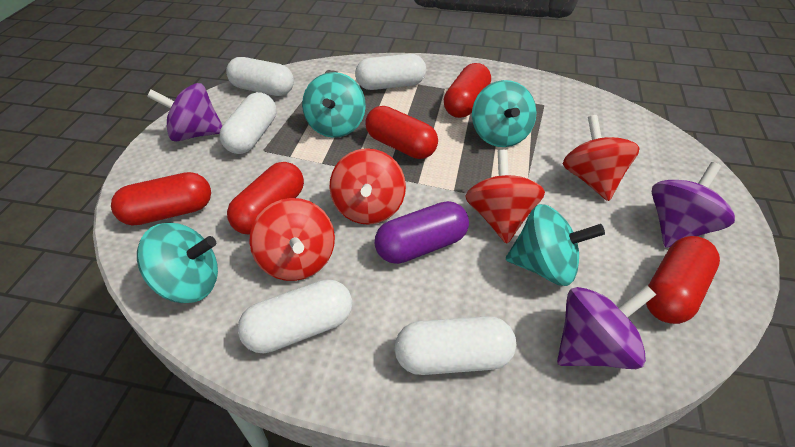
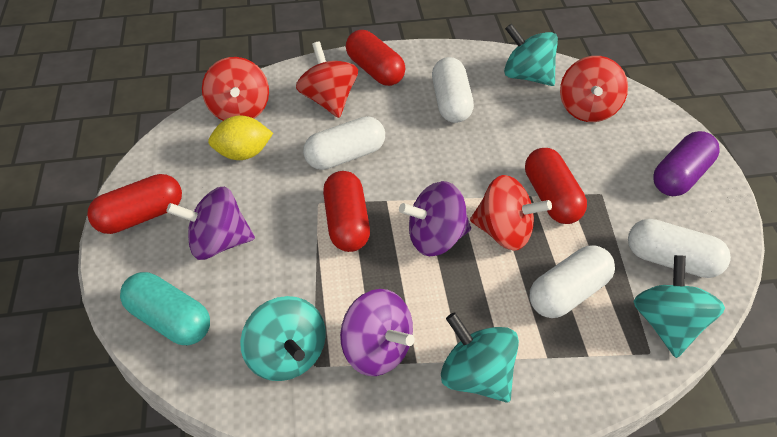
red capsule: [111,172,211,225] [227,162,304,235] [365,106,438,159] [444,63,491,118] [646,236,720,324] = 5 -> [87,174,182,234] [323,171,370,252] [346,30,405,86] [525,148,587,224] = 4
turquoise capsule: none = 0 -> [120,272,210,345] = 1
white capsule: [220,93,276,154] [226,57,294,96] [238,279,352,353] [355,54,426,90] [395,316,516,375] = 5 -> [303,116,385,170] [432,57,474,123] [530,245,615,318] [628,219,731,278] = 4
yellow lemon: none = 0 -> [208,115,273,160] = 1

